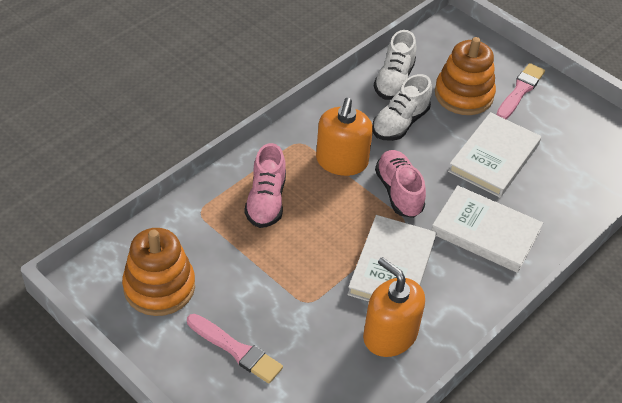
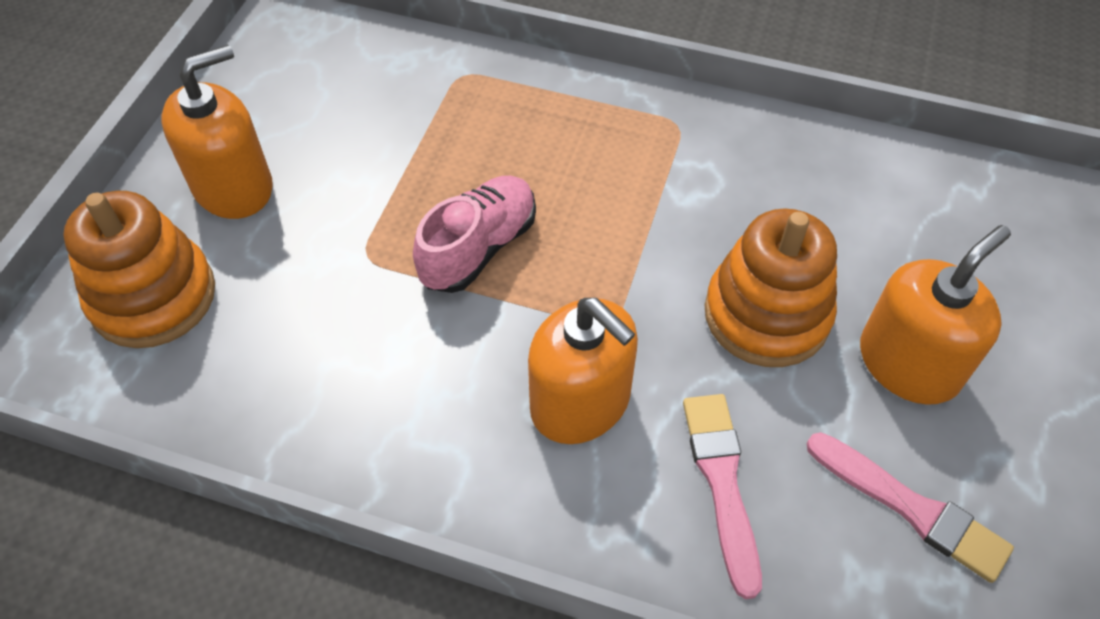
orange soap dispenser: [316,98,373,176] [363,257,425,357] = 2 -> [161,45,273,219] [528,298,638,444] [860,225,1011,405] = 3
pink shoe: [244,143,286,228] [375,150,426,218] = 2 -> [413,176,536,293] = 1
white book: [347,215,436,302] [431,185,543,273] [448,112,541,198] = 3 -> none = 0
white shoe: [372,74,432,141] [374,30,416,100] = 2 -> none = 0

